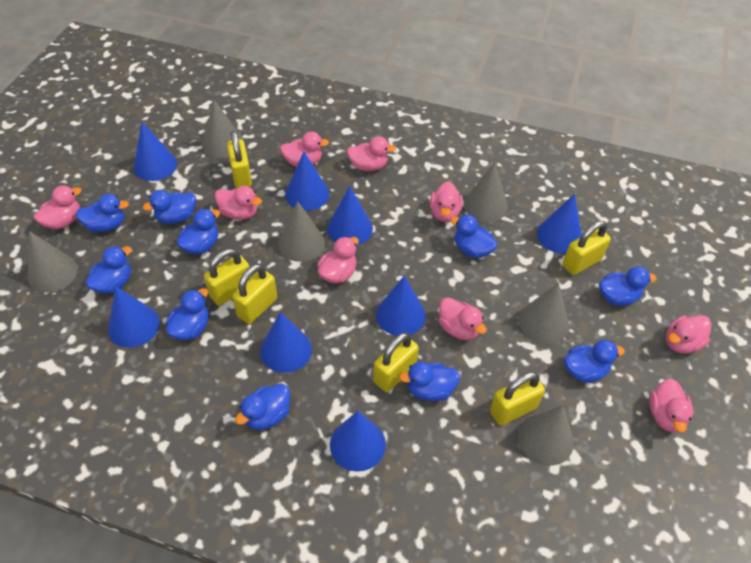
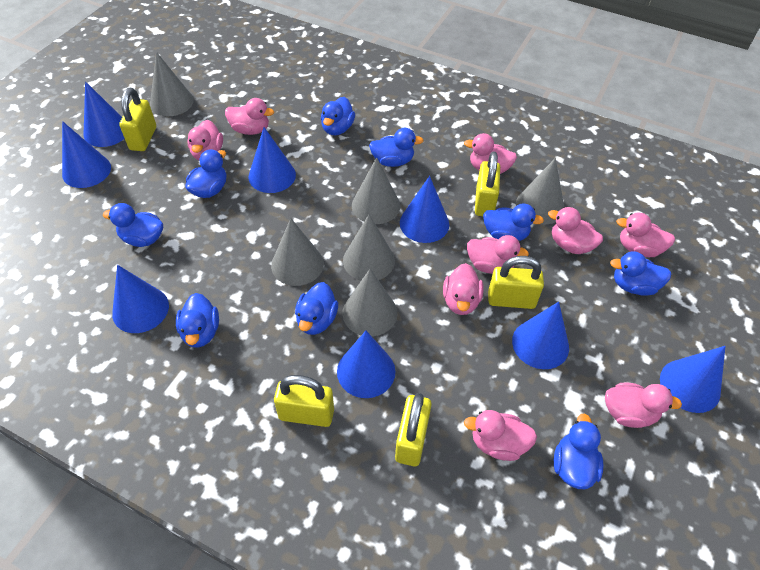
blue duck: [76,194,129,232] [85,246,132,294] [143,190,196,224] [166,288,209,340] [177,209,220,254] [235,383,290,430] [399,362,460,401] [450,214,498,258] [564,340,625,383] [599,266,657,306] = 10 -> [103,203,163,247] [176,293,219,348] [185,149,227,198] [295,282,338,335] [321,97,355,135] [369,128,424,167] [483,204,544,241] [554,413,603,489] [610,251,671,296] = 9
yellow padlock: [204,249,251,306] [227,130,252,188] [232,264,277,324] [373,333,419,392] [490,372,545,425] [563,221,611,275] = 6 -> [119,88,156,151] [274,375,334,427] [395,393,432,466] [475,151,500,216] [488,256,544,309] = 5

